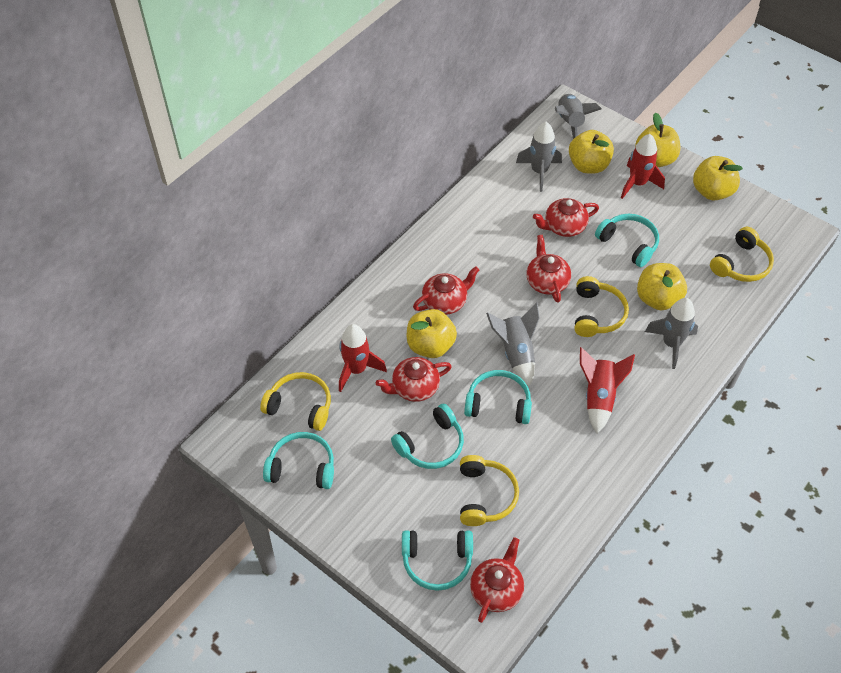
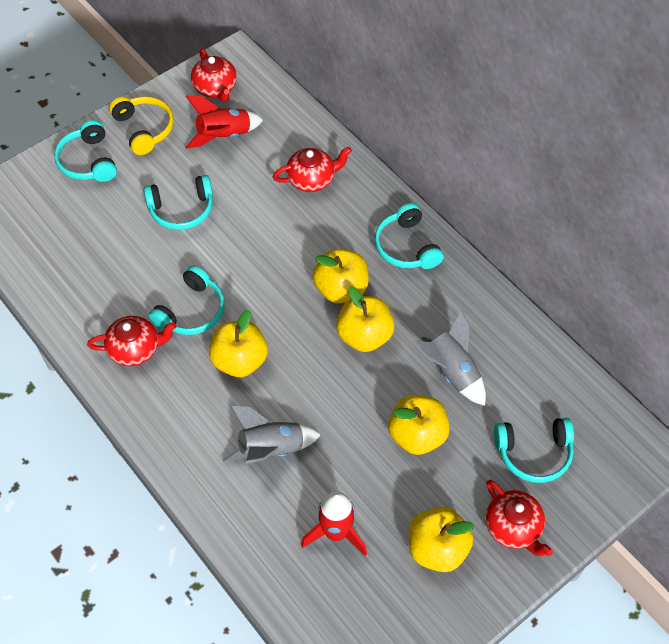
grey rocket: [486,302,540,387] [516,122,562,192] [555,93,602,139] [645,298,698,369] = 4 -> [223,406,321,464] [413,310,486,406] = 2
red rocket: [339,324,387,392] [580,347,635,433] [621,134,665,199] = 3 -> [185,95,263,149] [301,491,367,556] = 2
red teapot: [376,357,452,402] [413,267,479,315] [470,537,524,623] [526,235,571,303] [533,198,599,237] = 5 -> [87,316,177,366] [191,48,237,102] [273,147,352,192] [486,480,553,556] = 4
yellow headphones: [260,372,331,431] [460,455,519,526] [575,276,629,337] [710,227,774,282] = 4 -> [109,96,174,155] = 1

